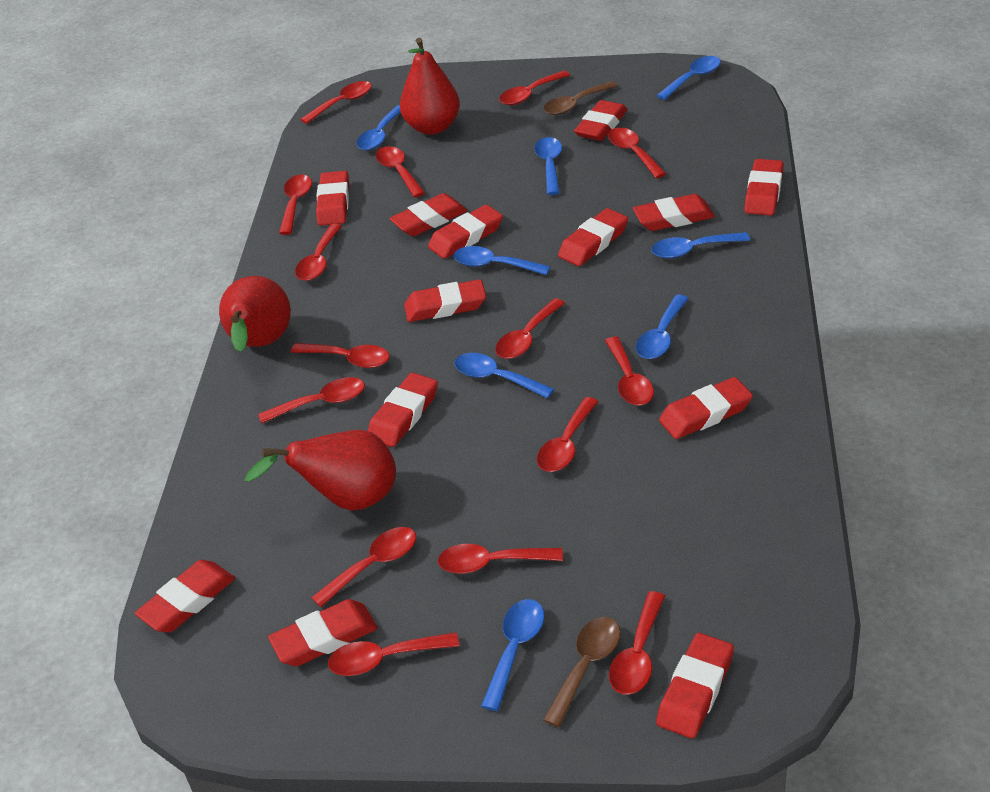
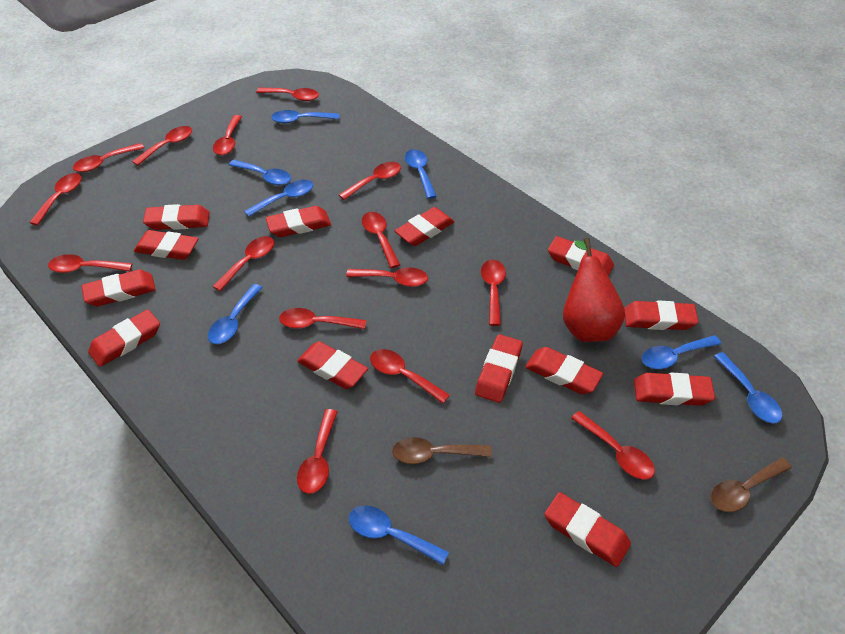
red pear: [219,276,291,352] [245,430,396,511] [400,38,460,135] = 3 -> [563,238,625,342] = 1

